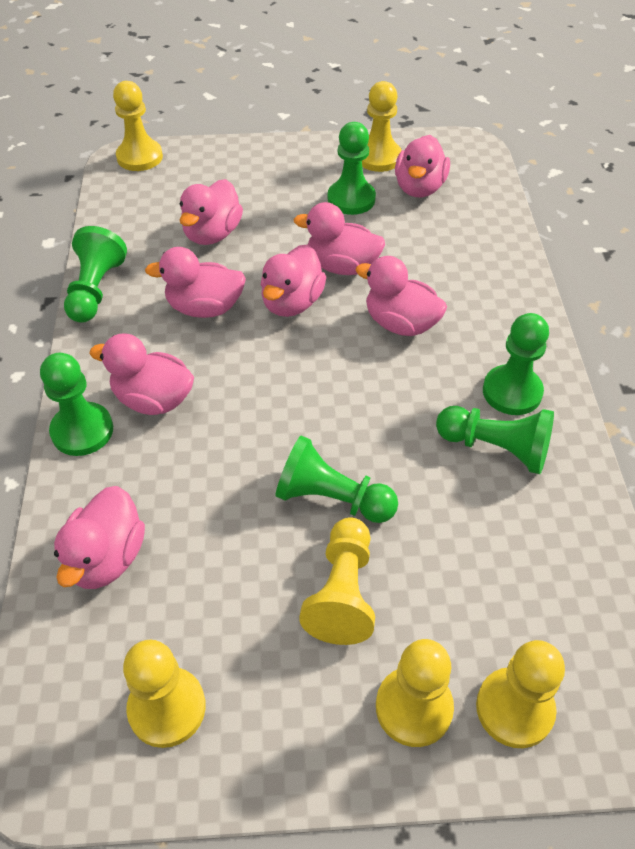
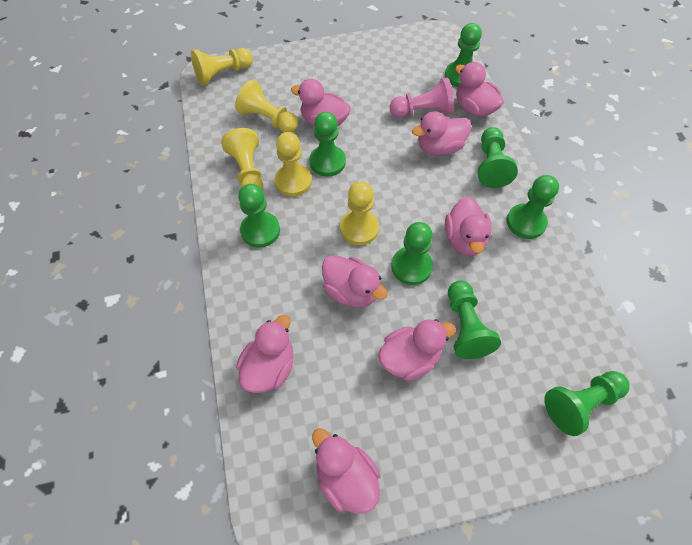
green pawn: [40,353,113,456] [64,226,127,323] [276,436,398,523] [328,122,376,215] [436,406,554,474] [483,313,549,415] = 6 -> [238,184,280,248] [309,112,346,177] [391,222,433,285] [445,23,482,87] [448,281,501,359] [478,127,518,188] [507,175,559,239] [544,371,629,436] = 8
pink pawn: none = 0 -> [390,77,454,118] = 1
yellow pawn: [113,81,163,171] [123,640,206,748] [299,517,375,645] [362,81,402,172] [376,639,454,747] [476,640,565,748] = 6 -> [191,48,253,86] [221,128,263,190] [235,80,298,132] [274,132,312,197] [340,181,379,245] = 5

